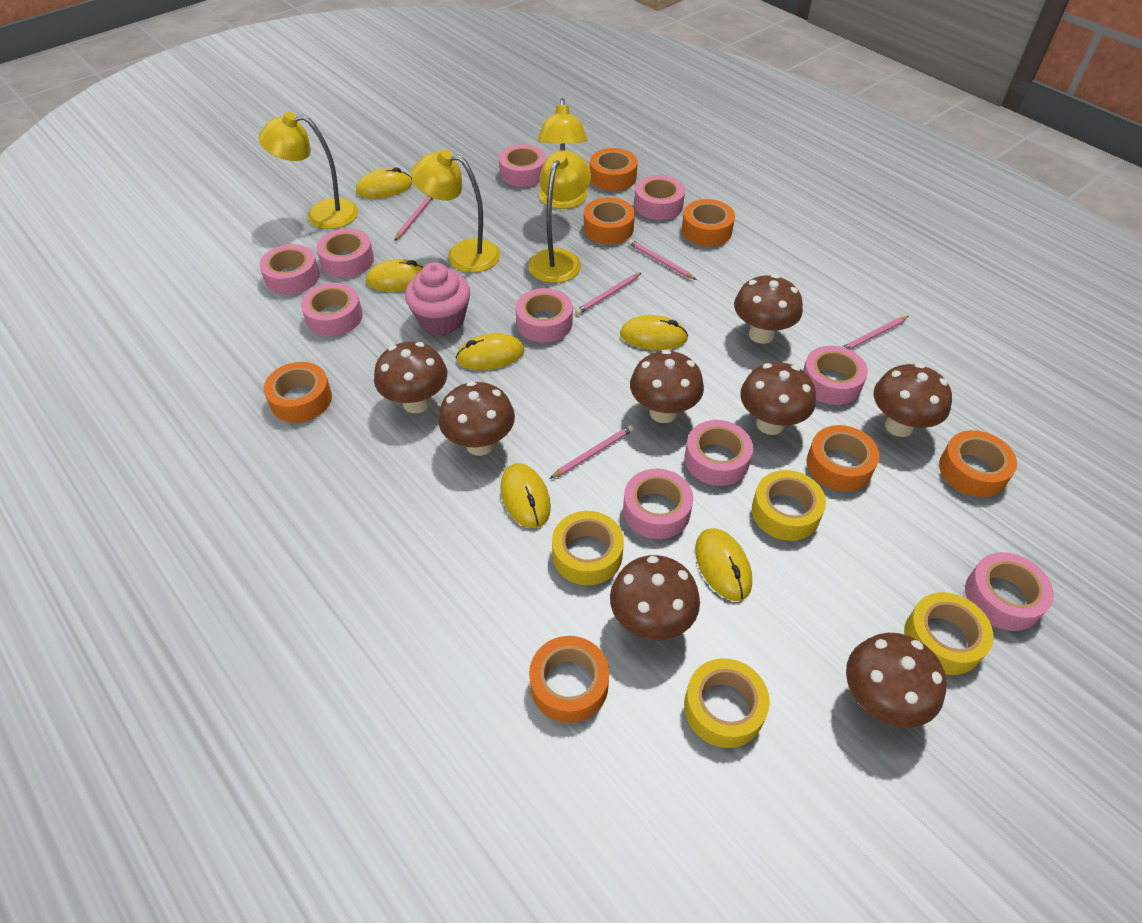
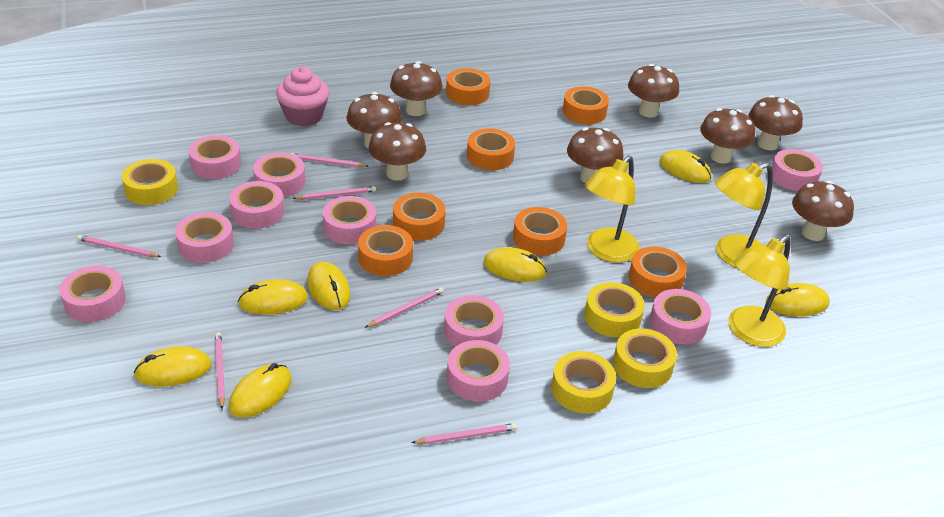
pink pencil: [394,196,433,241] [549,425,634,479] [575,272,642,315] [628,240,697,280] [843,316,909,350] = 5 -> [77,235,161,257] [215,332,225,409] [291,153,368,167] [292,186,376,200] [365,287,444,328] [411,423,517,444] = 6
yellow lamp: [258,112,358,229] [411,149,500,273] [528,150,591,283] [538,98,588,209] = 4 -> [585,155,640,263] [715,162,773,268] [728,235,791,347] = 3
yellow mouse: [356,167,412,198] [366,259,424,292] [455,333,524,370] [500,463,551,528] [620,315,688,350] [695,528,752,601] = 6 -> [134,346,212,386] [228,363,292,418] [238,279,308,315] [307,262,350,310] [483,247,547,282] [660,150,711,183] [766,283,830,316] = 7

